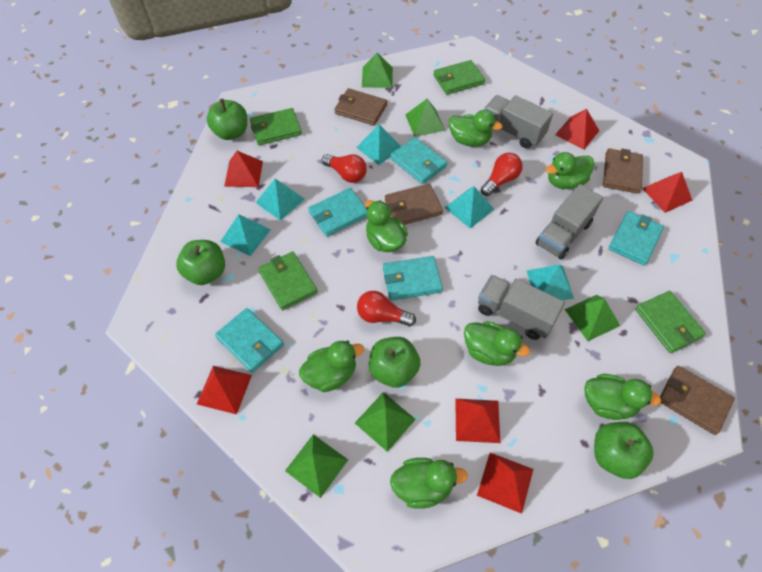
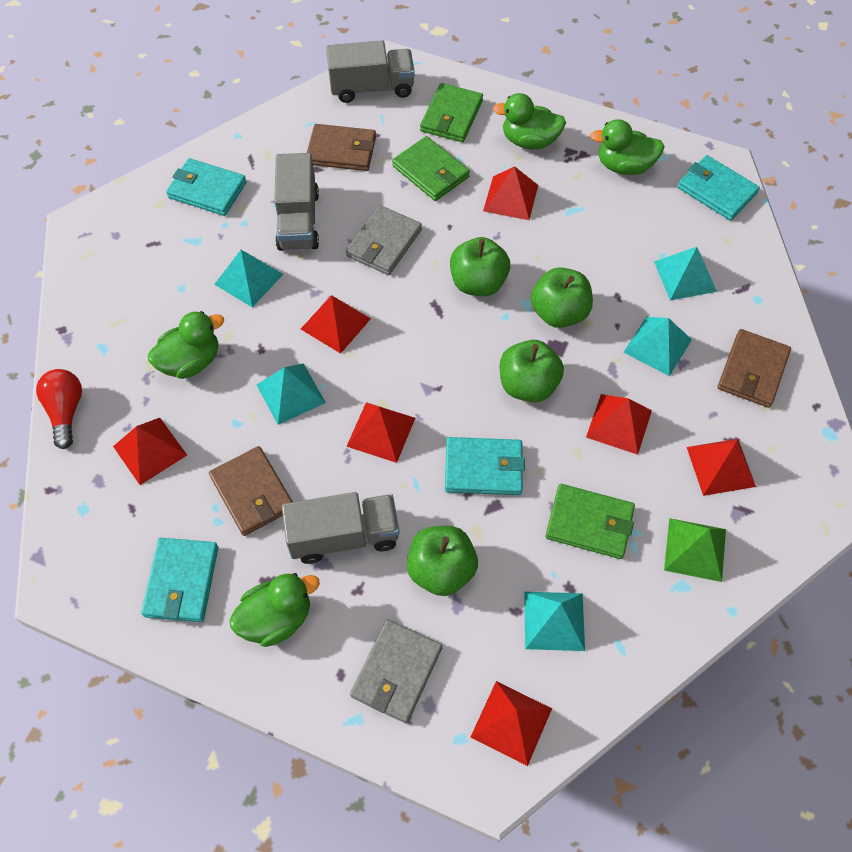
brown wallet: [334,88,387,126] [385,184,443,225] [603,148,643,194] [660,366,735,435] = 4 -> [209,446,293,536] [307,124,376,171] [718,329,791,408] = 3
green duck: [299,341,364,392] [365,200,408,252] [390,458,468,509] [449,110,503,147] [464,321,530,366] [546,152,595,189] [584,374,661,420] = 7 -> [148,311,224,379] [230,573,320,647] [493,93,566,149] [590,119,665,175] = 4
green pyramid: [285,434,348,498] [355,392,416,452] [362,53,393,88] [405,99,445,137] [565,295,620,341] = 5 -> [664,518,726,582] = 1
green wallet: [250,108,302,145] [258,251,317,310] [433,60,485,95] [635,291,706,353] = 4 -> [392,136,470,201] [420,83,483,142] [545,484,635,559] = 3
grey wallet: none = 0 -> [346,205,422,275] [350,619,442,723] = 2
red light bulb: [322,154,367,183] [357,291,416,326] [481,153,523,196] = 3 -> [36,369,82,449] = 1
red pyramid: [197,366,252,414] [224,151,263,187] [455,399,500,443] [477,453,533,514] [555,109,599,149] [642,172,693,213] = 6 -> [113,418,187,485] [301,295,371,354] [346,402,415,463] [471,681,552,766] [483,166,538,220] [586,394,652,455] [687,439,756,496] = 7
turquoise wallet: [215,308,284,373] [308,188,367,237] [383,256,443,301] [390,137,447,184] [608,211,664,266] = 5 -> [141,538,218,622] [166,158,247,216] [445,437,525,495] [678,155,760,221] = 4

